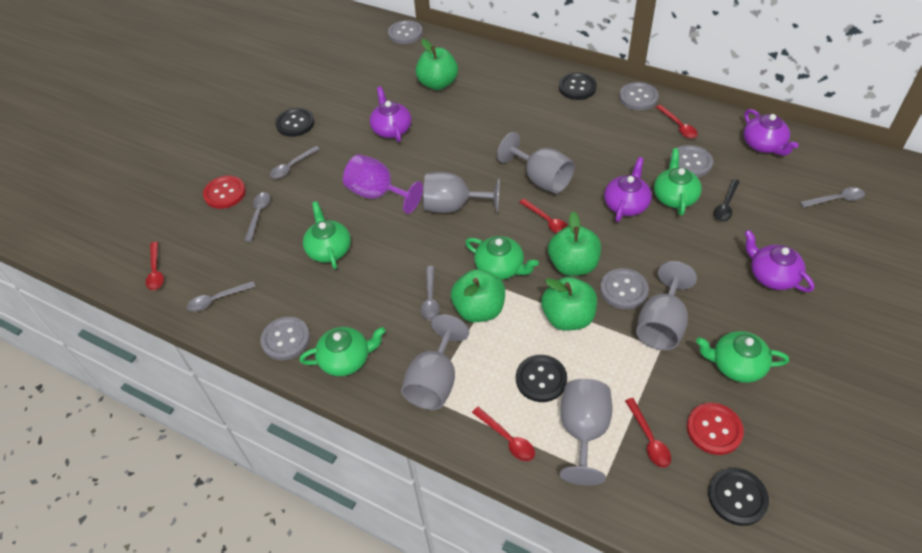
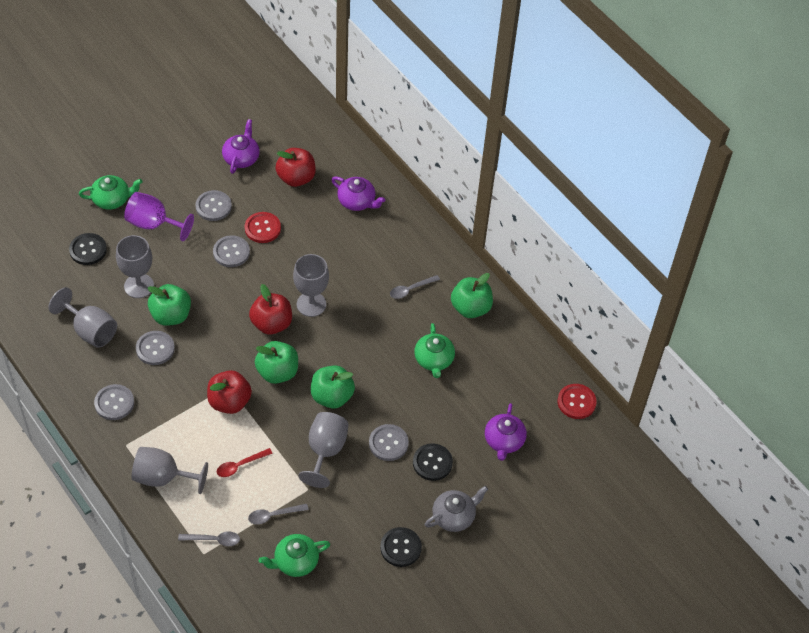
black button: [275,108,314,137] [516,355,567,402] [559,72,597,100] [708,468,769,526] = 4 -> [69,233,107,265] [380,527,422,567] [413,443,453,481] = 3
black spoon: [714,179,740,222] = 1 -> none = 0
green teapot: [299,327,386,376] [303,201,351,269] [465,236,539,280] [654,148,702,216] [696,331,789,383] = 5 -> [79,175,143,210] [259,534,330,577] [414,323,455,378] = 3
grey spoon: [187,281,255,312] [244,192,270,242] [270,146,320,179] [421,266,440,320] [800,187,865,207] = 5 -> [178,531,240,546] [248,504,309,525] [390,275,440,299] = 3
grey teapot: none = 0 -> [425,486,488,532] = 1
purple teapot: [370,87,411,142] [604,157,652,222] [744,109,798,156] [745,230,814,292] = 4 -> [222,119,260,174] [331,176,385,211] [485,403,527,461] = 3
red apple: none = 0 -> [207,370,252,414] [249,284,292,335] [275,148,316,187] = 3
red spoon: [146,242,164,290] [472,407,535,461] [519,199,568,234] [625,398,671,468] [656,105,698,139] = 5 -> [217,448,273,477] = 1

